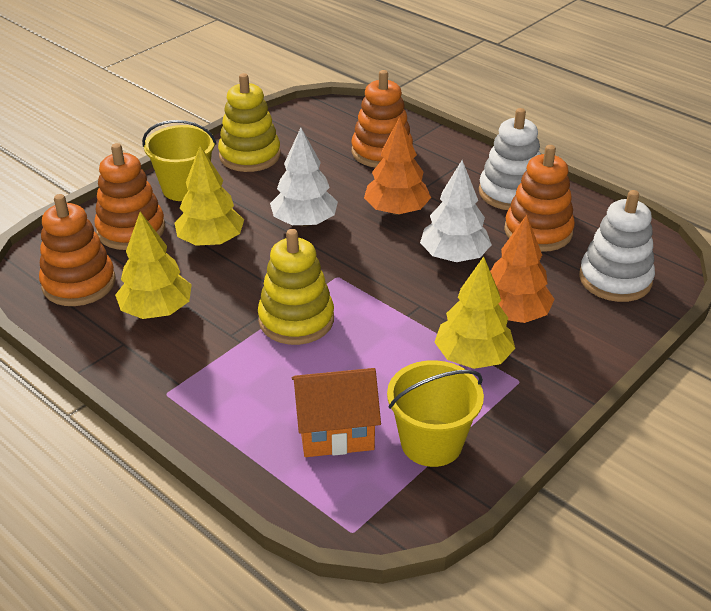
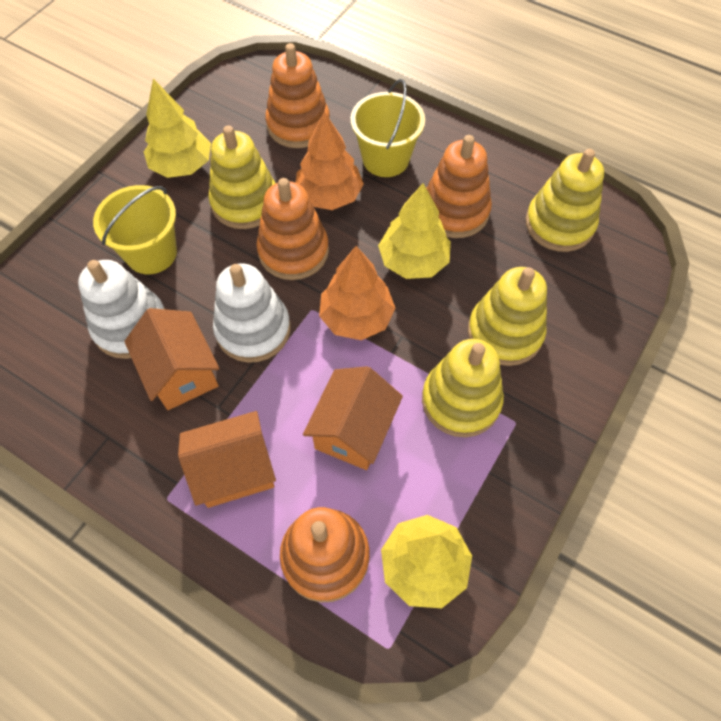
orange house: [292,368,381,457] = 1 -> [124,308,220,410] [178,411,276,508] [303,366,403,470] = 3
white tree: [270,128,338,227] [420,160,492,262] = 2 -> none = 0
yellow stacking toy: [218,73,280,172] [258,229,334,345] = 2 -> [208,125,276,229] [422,339,504,437] [468,267,547,366] [526,149,604,252] = 4

